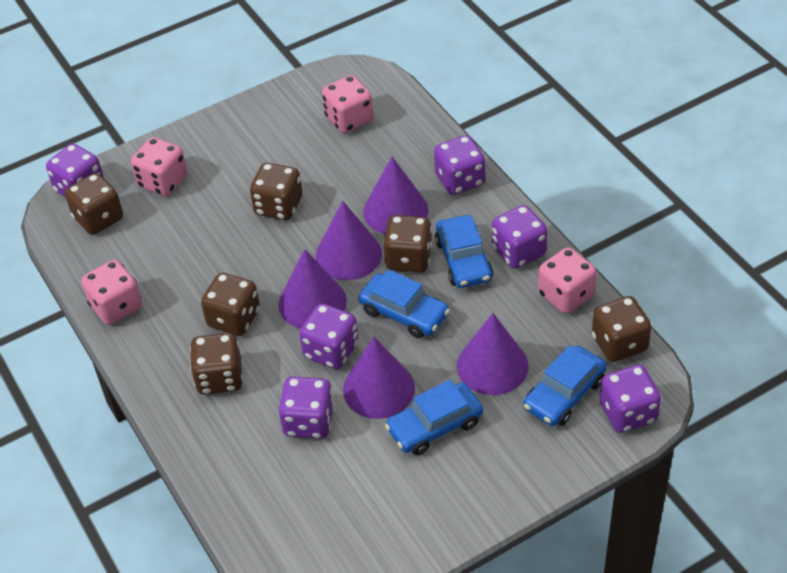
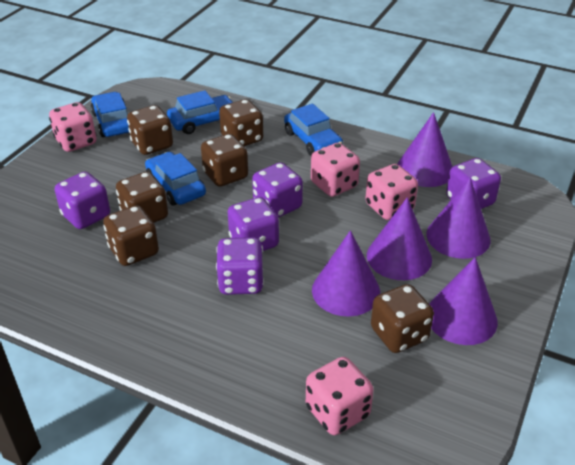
purple dice: [46,144,104,197] [279,376,334,439] [299,303,359,369] [434,135,485,195] [492,205,548,269] [600,365,661,433] = 6 -> [55,172,110,229] [216,237,264,295] [227,197,279,251] [252,162,303,218] [446,158,501,209] = 5

